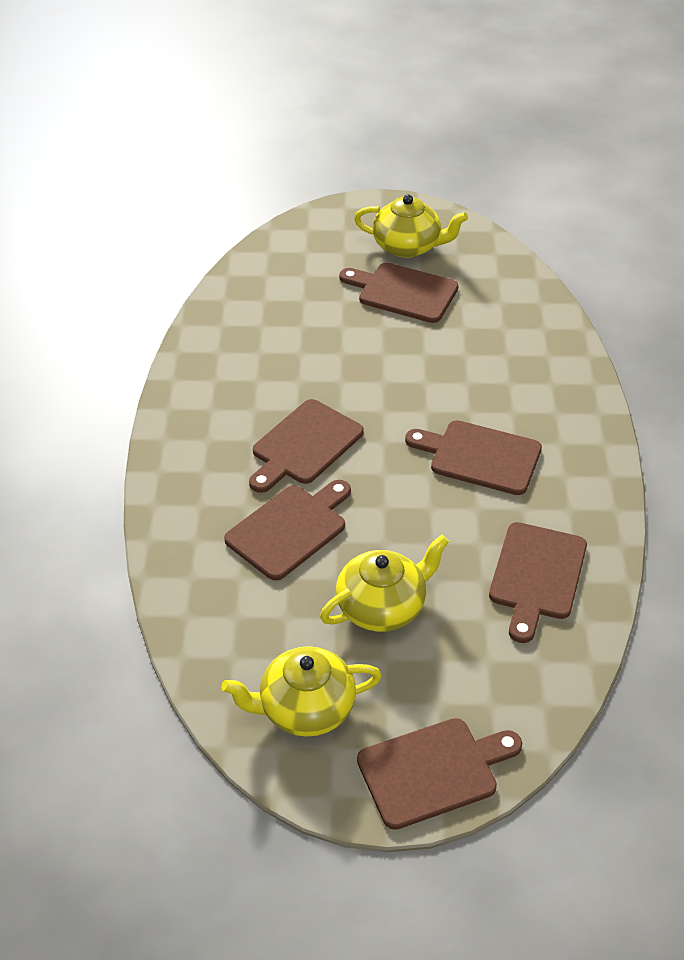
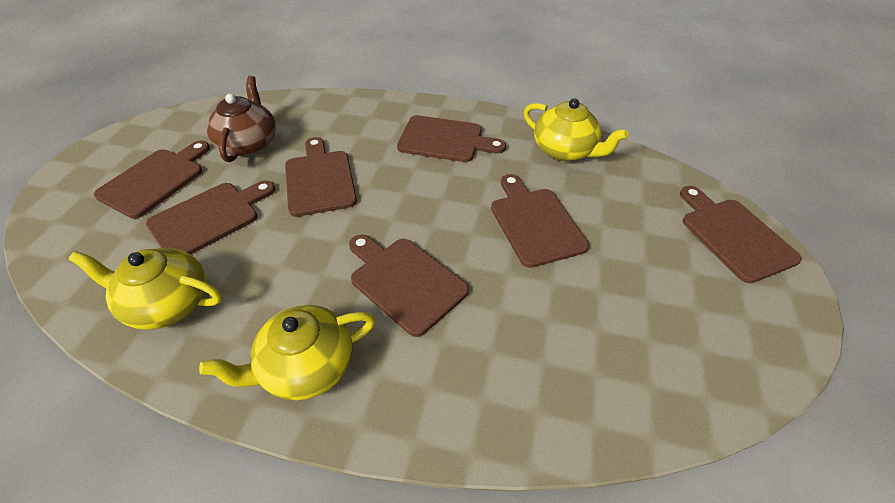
brown cutting board: [224,480,351,580] [249,399,364,493] [339,263,459,323] [357,718,522,830] [405,420,542,495] [489,522,587,643] = 6 -> [94,141,210,219] [146,180,275,255] [285,137,357,217] [349,234,469,337] [397,115,506,162] [491,174,589,268] [680,186,802,283] = 7
brown teapot: none = 0 -> [206,76,276,162] = 1

